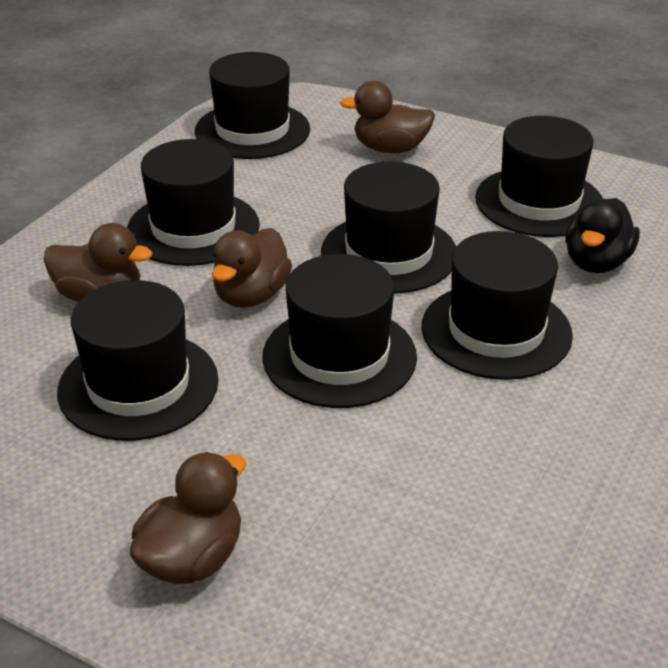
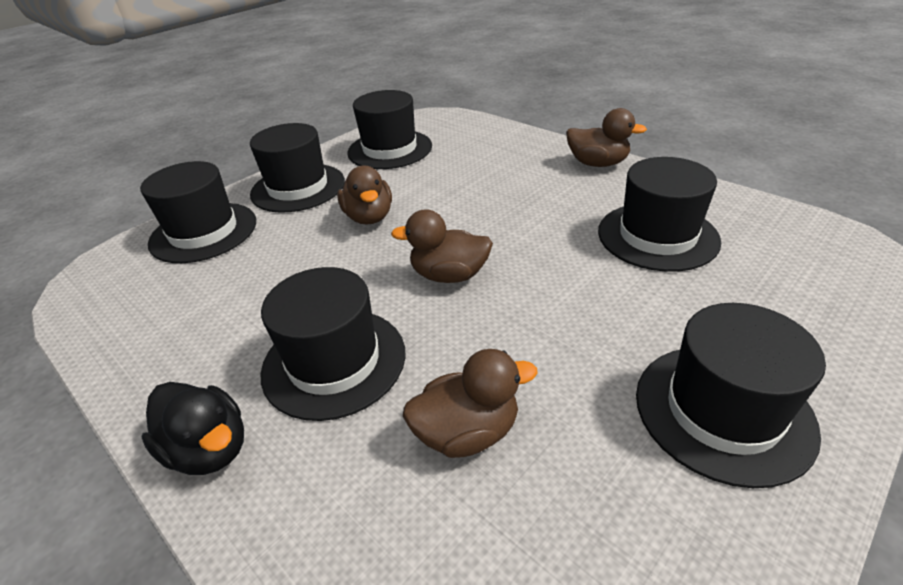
black hat: [57,280,219,441] [127,139,260,266] [195,52,310,159] [262,254,417,408] [321,162,456,293] [422,231,573,380] [475,116,602,237] = 7 -> [140,161,256,263] [250,123,345,213] [261,267,406,421] [347,90,432,169] [598,157,721,272] [636,303,826,488] = 6

